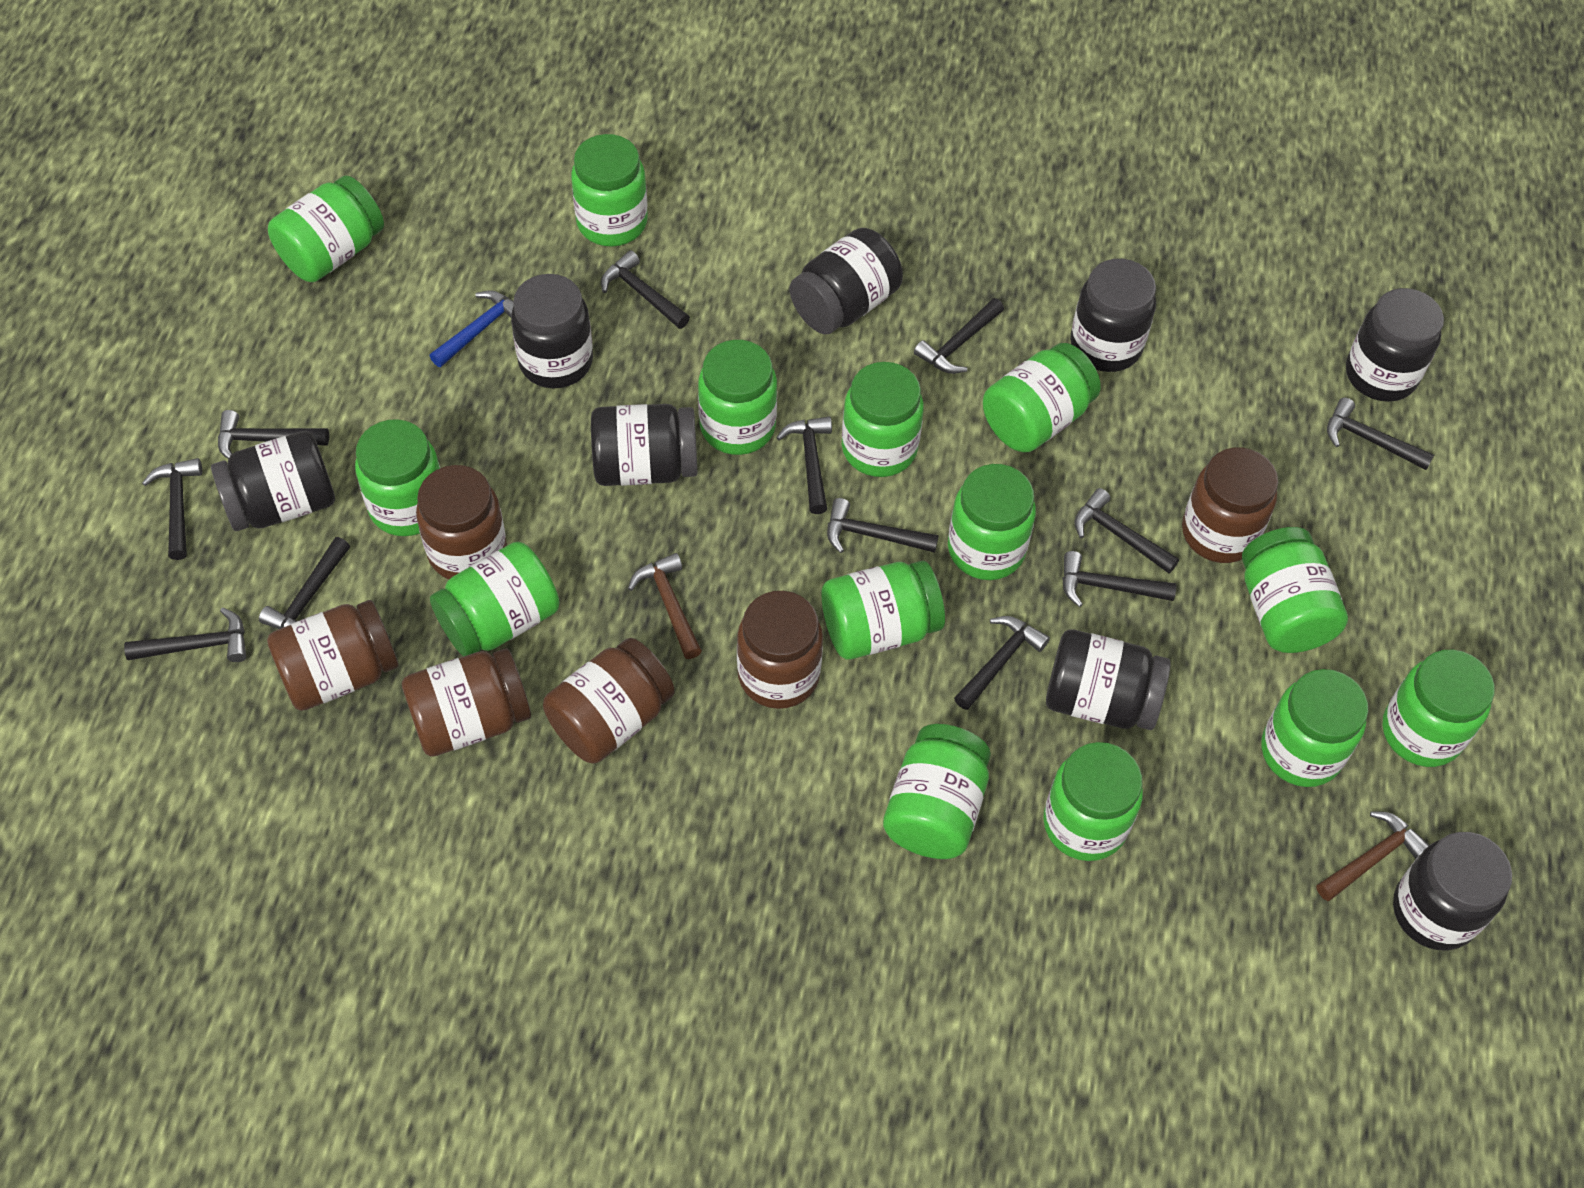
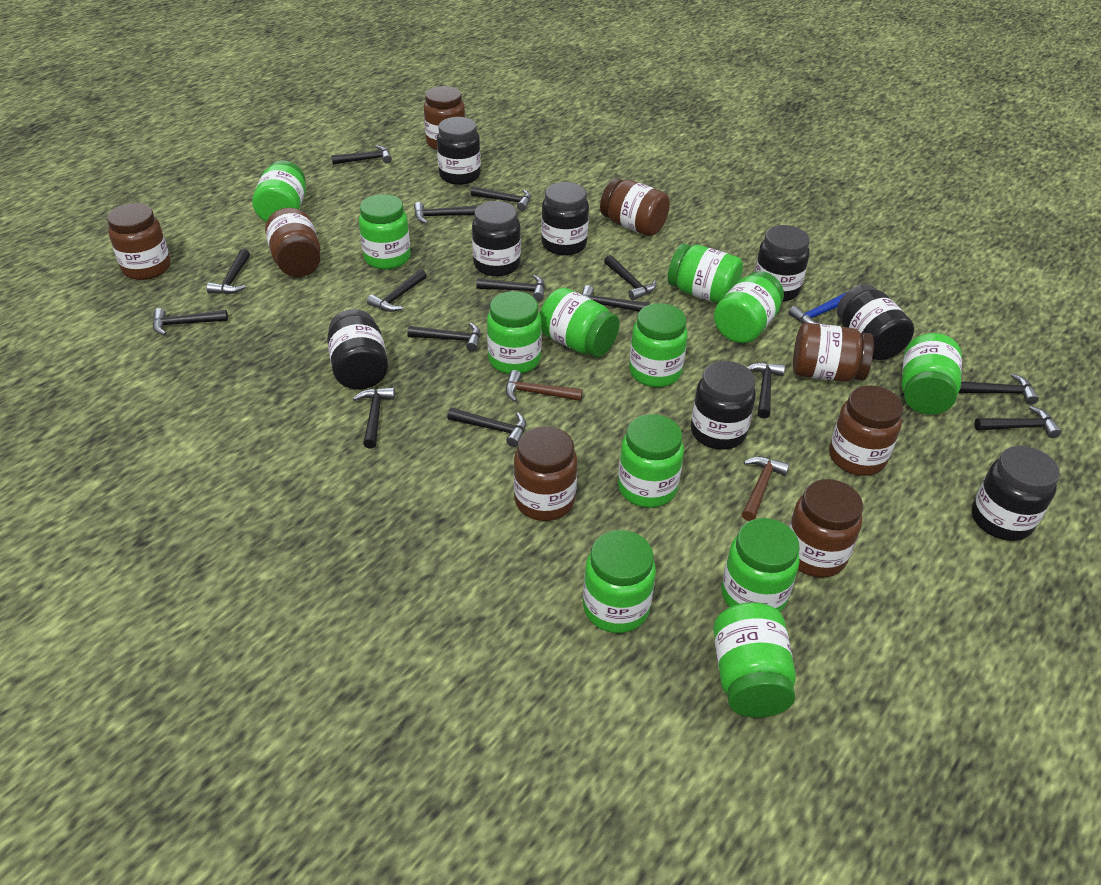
black hammer: [124,608,246,662] [142,458,202,560] [218,410,329,459] [259,537,350,629] [601,250,690,329] [776,417,832,514] [827,498,939,553] [914,298,1004,374] [954,616,1050,710] [1062,551,1177,607] [1075,488,1179,573] [1327,398,1434,470] = 12 -> [153,308,228,335] [206,249,250,294] [331,145,392,165] [353,387,395,448] [367,269,427,312] [408,323,480,352] [414,202,477,224] [447,408,526,447] [471,186,531,211] [476,275,545,301] [582,285,649,312] [604,255,656,300] [747,362,785,419] [959,374,1039,405] [974,406,1061,438] = 15
brown jar: [267,600,399,711] [402,648,531,757] [416,465,507,579] [543,638,675,764] [737,591,823,709] [1182,447,1278,563] = 6 -> [107,203,171,280] [265,208,321,277] [424,86,465,150] [514,426,577,521] [600,178,670,236] [789,479,863,578] [793,323,874,382] [829,385,903,476] = 8
green jar: [268,175,384,282] [355,419,440,536] [430,542,560,656] [571,134,648,246] [698,340,777,455] [821,561,945,660] [842,362,924,477] [883,724,991,859] [948,464,1036,580] [983,343,1101,453] [1043,742,1143,861] [1242,527,1348,653] [1261,669,1368,787] [1383,649,1495,767] = 14 -> [252,160,306,222] [359,194,410,269] [487,291,542,374] [540,288,619,357] [583,530,656,633] [618,414,684,508] [629,303,688,387] [668,244,743,303] [713,602,796,718] [714,271,784,343] [721,518,800,612] [901,333,962,415] = 12

